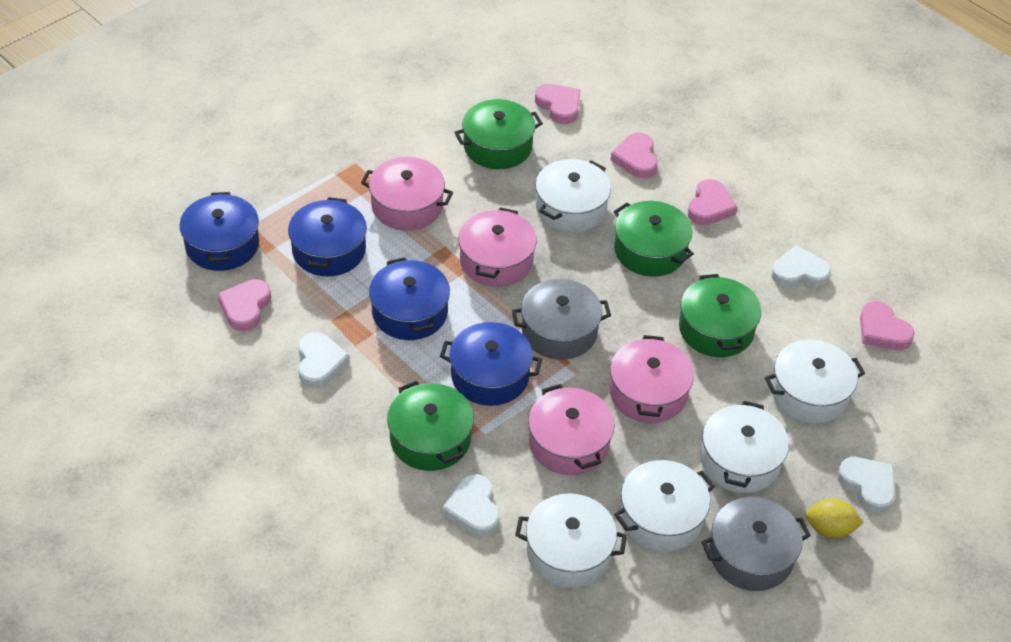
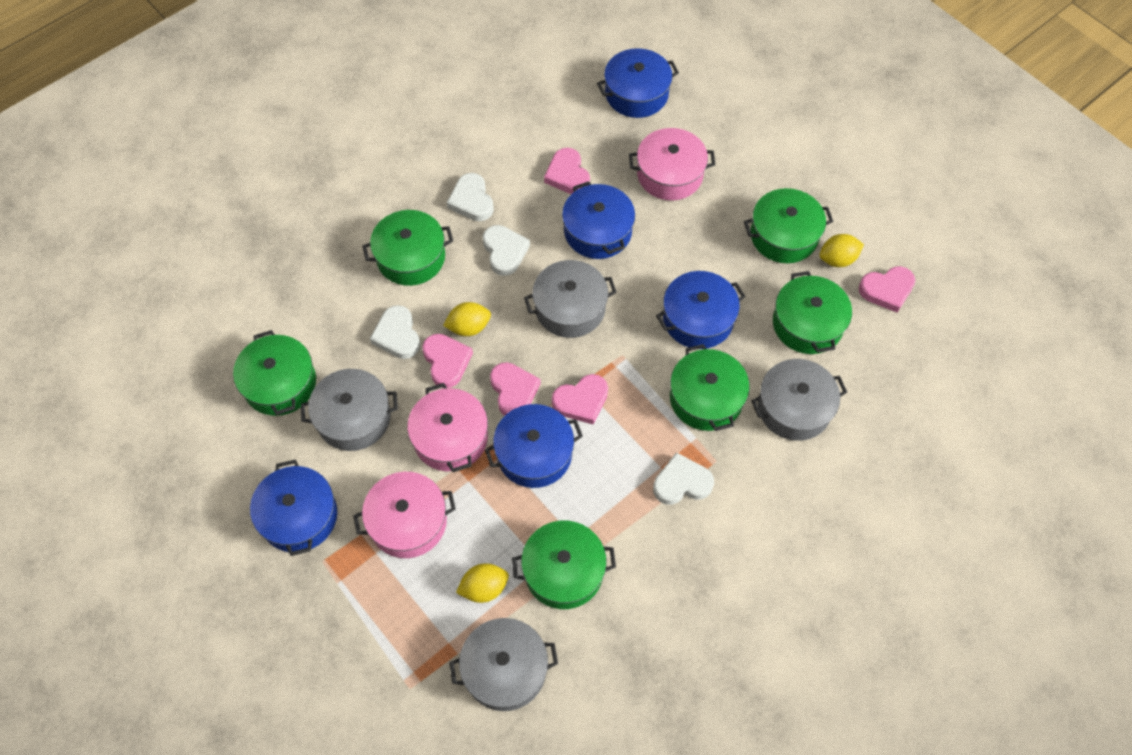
blue pot: [180,192,259,271] [288,197,367,276] [369,257,450,340] [440,322,542,406] = 4 -> [250,459,337,556] [485,404,583,488] [562,181,635,259] [597,48,679,118] [656,271,746,349] = 5
green pot: [387,381,474,471] [454,99,543,169] [614,201,694,277] [679,274,761,357] = 4 -> [233,330,316,416] [363,210,453,286] [512,520,616,609] [670,344,750,431] [744,188,833,263] [773,271,852,354] = 6
grey pot: [512,279,611,360] [701,497,811,591] = 2 -> [301,369,398,451] [449,618,558,711] [524,260,617,338] [751,359,847,441] = 4
pink pot: [361,157,453,231] [458,207,537,287] [528,384,615,475] [609,335,694,423] = 4 -> [353,472,456,558] [407,383,488,472] [629,128,716,201] = 3
white pot: [515,493,627,588] [535,159,611,233] [614,460,715,552] [700,401,789,493] [765,340,865,423] = 5 -> none = 0
yellow lemon: [805,498,864,538] = 1 -> [443,302,491,336] [456,563,509,603] [819,234,864,267] = 3

